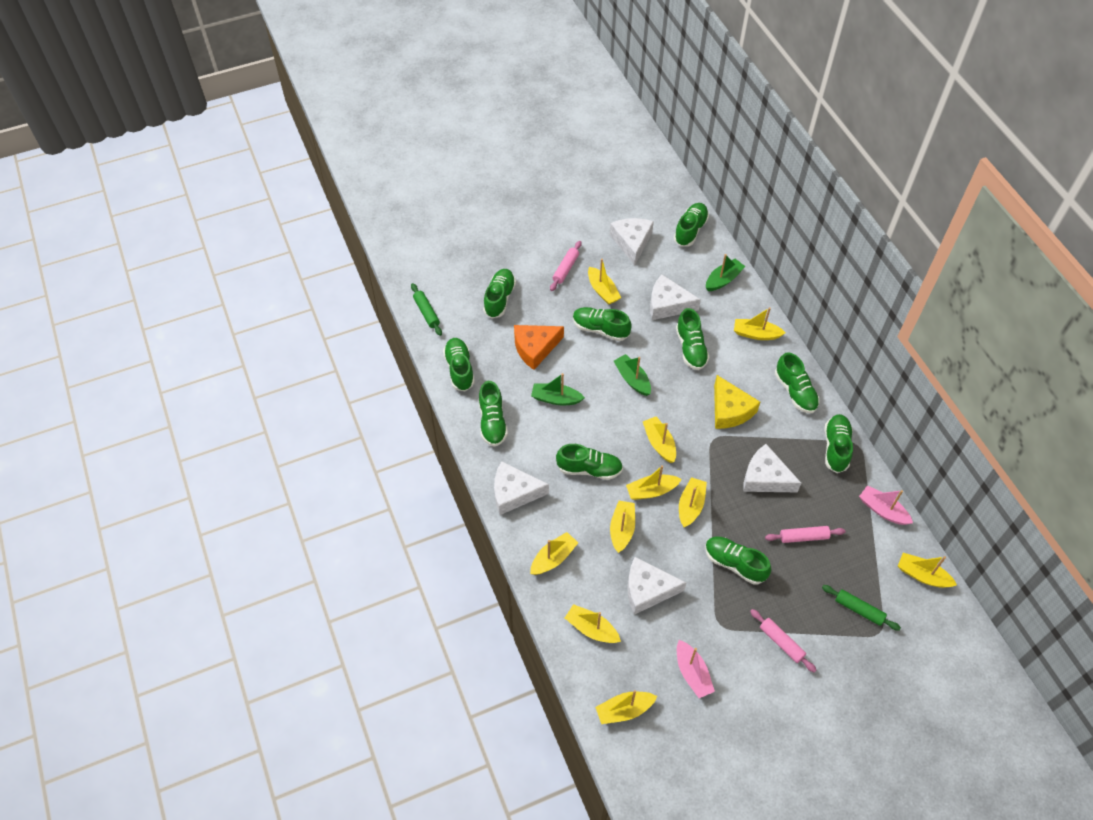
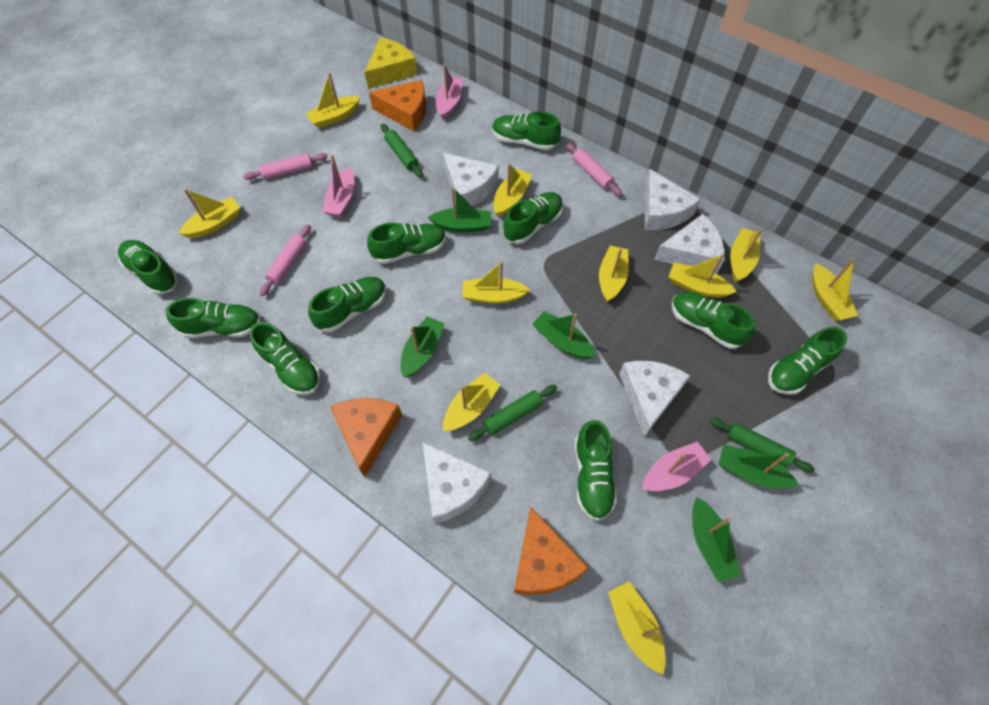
green boat: [531,373,585,405] [614,354,651,396] [706,254,745,291] = 3 -> [401,317,445,377] [428,187,491,232] [532,311,595,359] [692,497,741,582] [718,445,799,488] = 5
green rolling pin: [411,283,442,336] [822,585,901,631] = 2 -> [381,124,423,178] [468,385,557,441] [709,418,815,473] = 3
orange cheese: [514,325,564,370] = 1 -> [330,398,402,477] [369,80,426,131] [514,507,589,595] = 3
pink boat: [677,640,715,698] [859,485,913,525] = 2 -> [323,155,354,217] [436,64,463,120] [642,441,711,491] = 3

